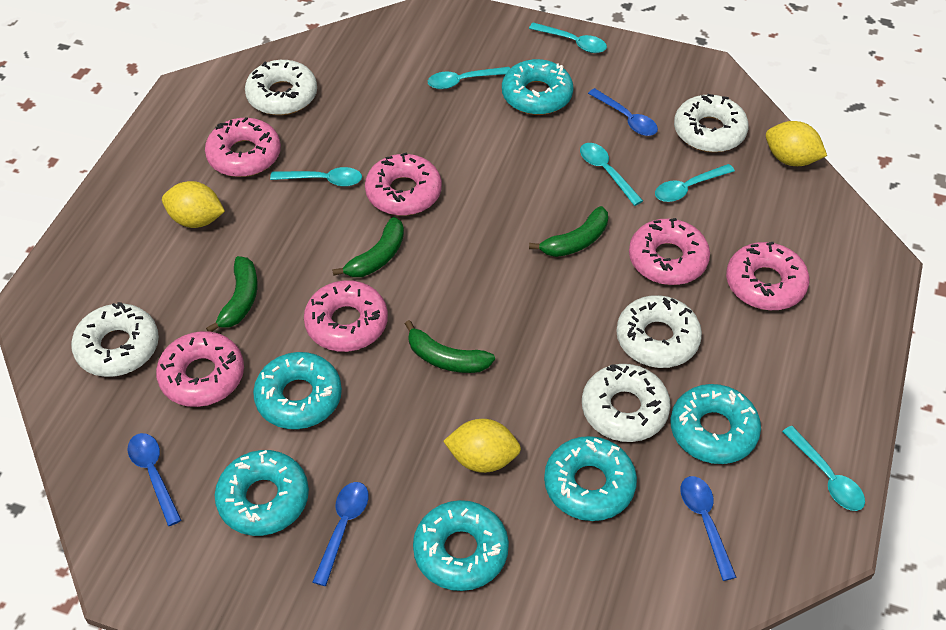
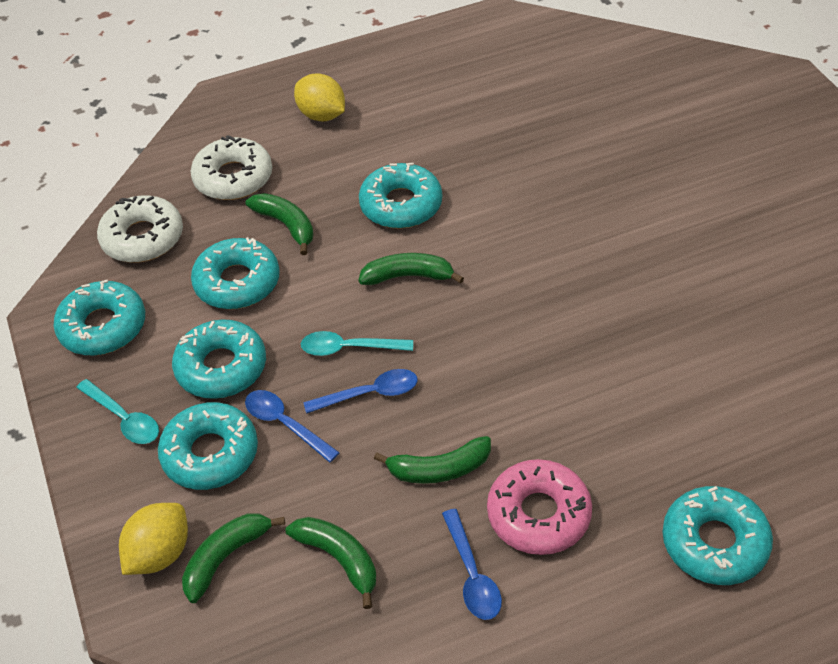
blue spoon: [128,433,181,526] [313,482,369,586] [588,88,658,136] [680,476,736,581] = 4 -> [245,390,340,463] [303,369,418,414] [442,509,502,620] = 3
green banana: [206,256,258,332] [332,217,404,277] [405,320,495,373] [529,206,608,257] = 4 -> [182,513,285,603] [245,193,314,255] [286,517,376,609] [358,253,464,285] [374,436,491,484] = 5
pink donut: [156,331,244,407] [205,117,281,177] [304,280,388,352] [365,152,442,216] [629,218,710,285] [726,242,809,310] = 6 -> [487,459,592,555] = 1
turquoise spoon: [270,167,362,187] [428,67,510,89] [529,23,607,53] [580,143,643,206] [655,164,735,202] [782,426,865,511] = 6 -> [76,379,159,444] [301,331,413,356] = 2
white donut: [71,302,159,377] [245,60,317,115] [582,364,671,442] [616,295,702,368] [674,94,749,152] = 5 -> [97,195,183,263] [191,135,272,200] = 2
yellow lemon: [162,181,225,228] [443,419,521,473] [766,121,827,166] = 3 -> [119,503,188,575] [294,73,345,121] = 2

